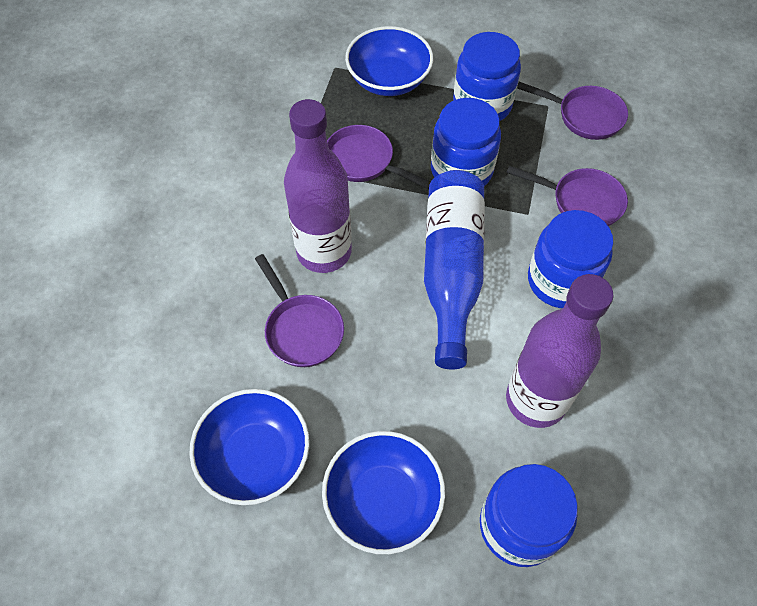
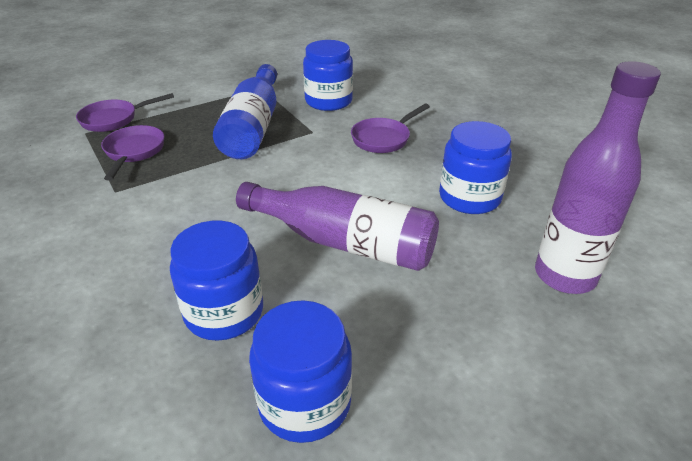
blue bowl: [189,389,310,505] [322,431,445,554] [345,26,433,96] = 3 -> none = 0
purple pan: [255,254,344,367] [327,125,430,189] [506,166,628,226] [517,82,628,140] = 4 -> [76,93,174,132] [101,125,164,181] [351,104,430,153] = 3

